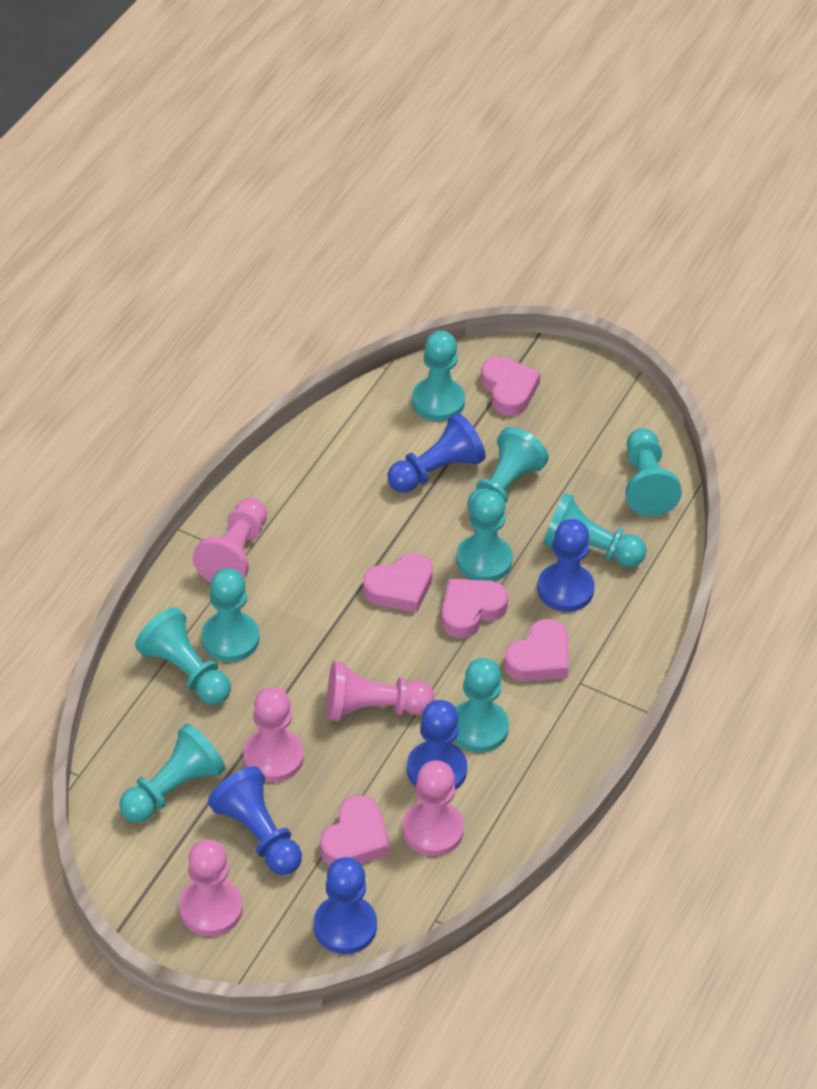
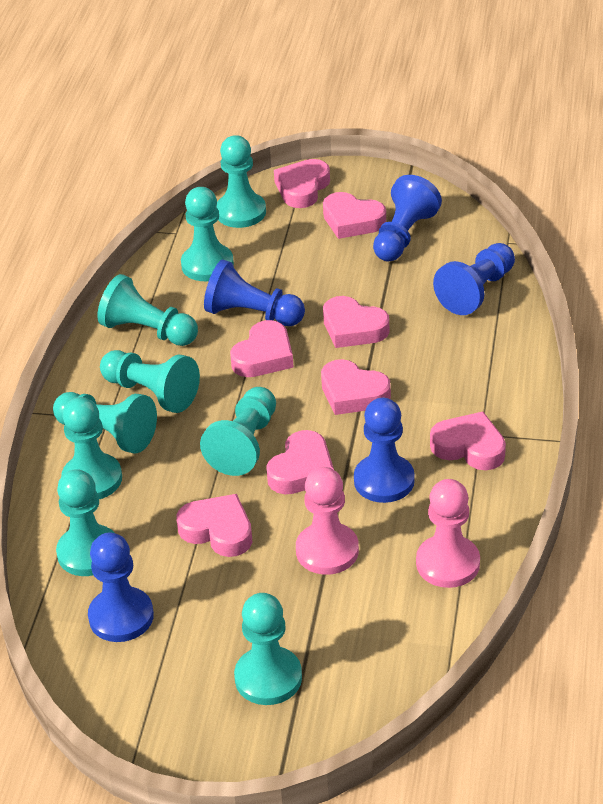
pink heart: [320,795,390,865] [363,553,433,613] [441,579,508,638] [481,357,541,416] [504,619,569,681] = 5 -> [176,494,252,557] [230,320,294,377] [266,430,334,494] [274,159,330,208] [321,359,391,415] [323,192,386,239] [323,296,389,348] [430,412,506,470] = 8
pink pawn: [179,839,243,936] [193,498,267,583] [243,687,304,782] [327,661,435,721] [402,760,464,856] = 5 -> [296,467,359,575] [416,479,480,588] = 2

